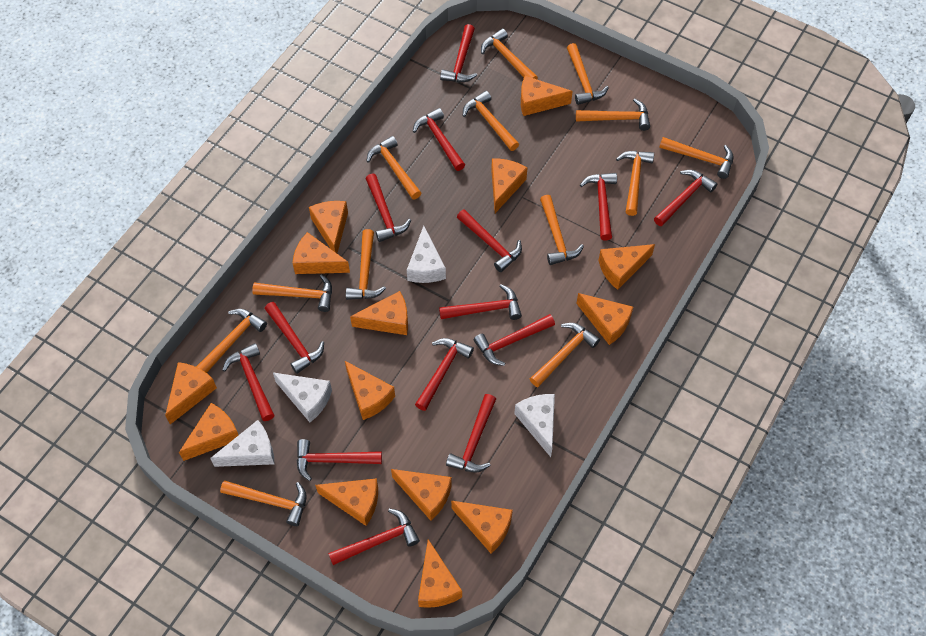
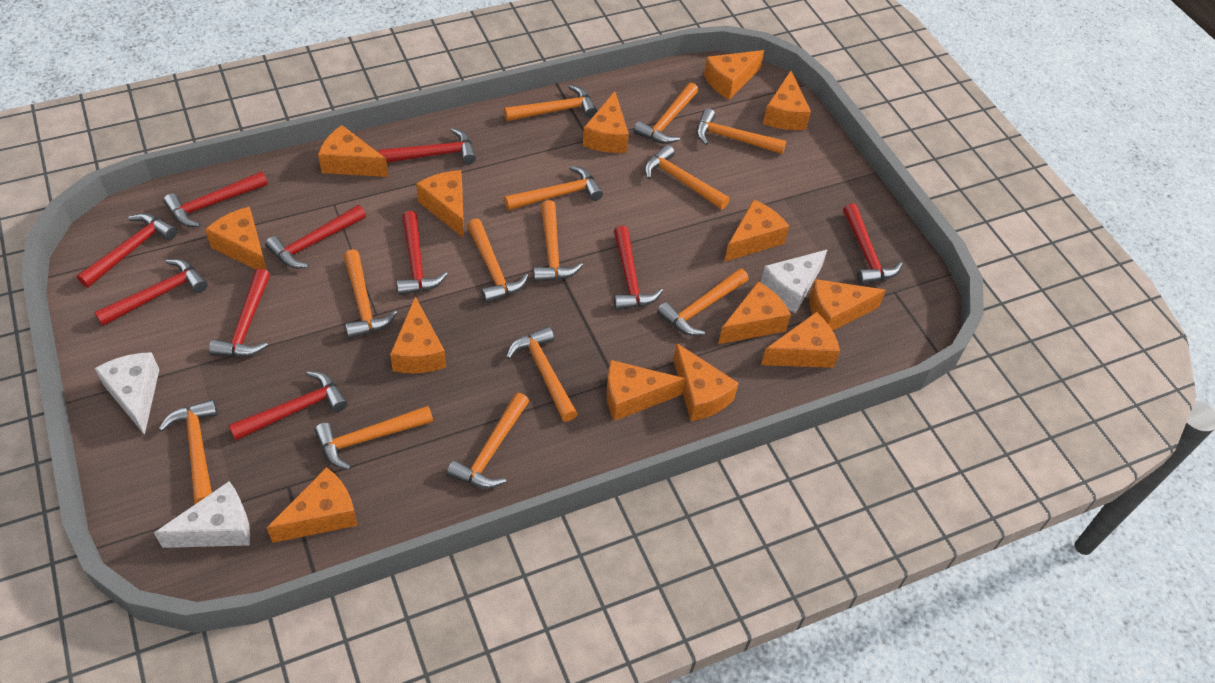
red hammer: [223,343,274,421] [265,302,324,374] [297,439,382,481] [328,508,420,565] [366,173,411,242] [413,108,465,171] [415,338,474,411] [439,284,522,320] [440,24,477,82] [446,394,496,473] [457,209,522,272] [473,314,555,366] [580,173,617,240] [654,170,718,226] = 14 -> [77,213,177,288] [94,259,208,326] [163,171,268,227] [209,268,270,357] [228,371,348,441] [265,205,366,268] [379,128,476,164] [397,211,448,295] [614,226,663,310] [843,203,903,284] = 10
white cheese: [210,420,274,467] [273,373,332,422] [407,226,446,283] [514,394,555,457] = 4 -> [95,352,159,435] [154,481,250,548] [760,250,827,313] = 3

